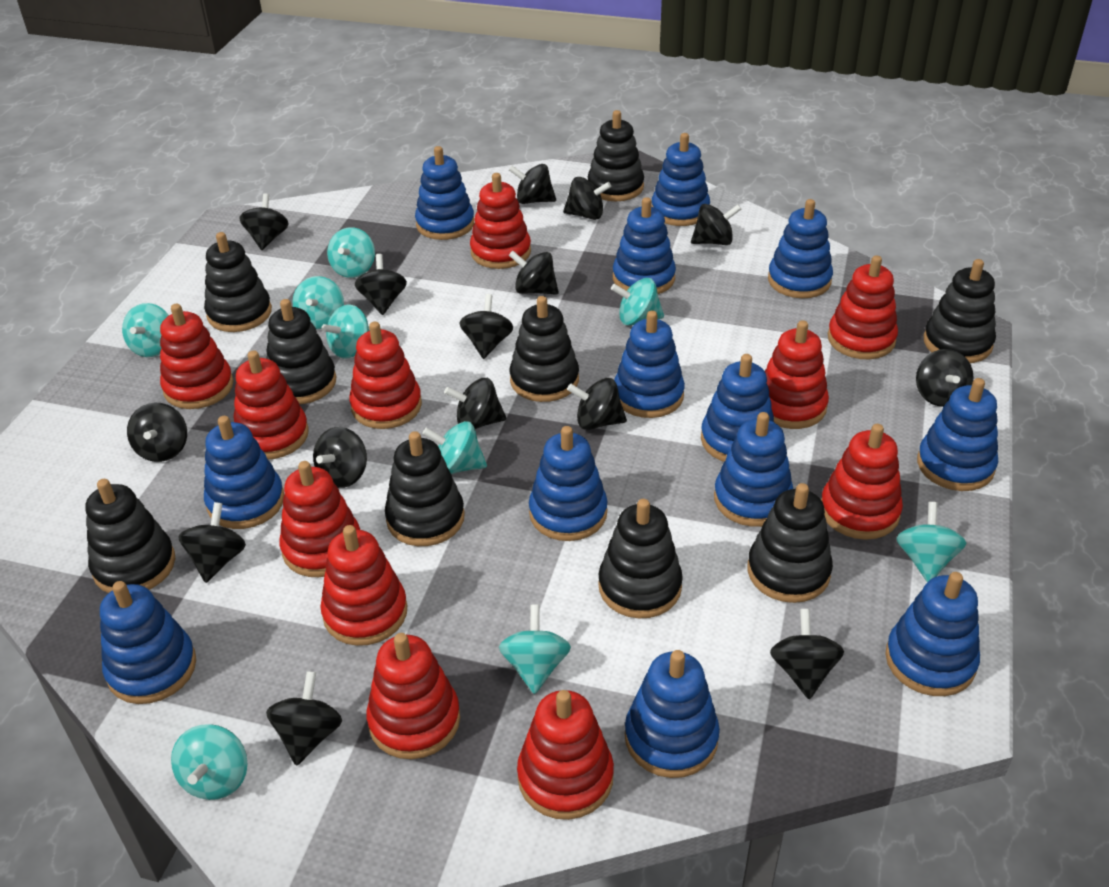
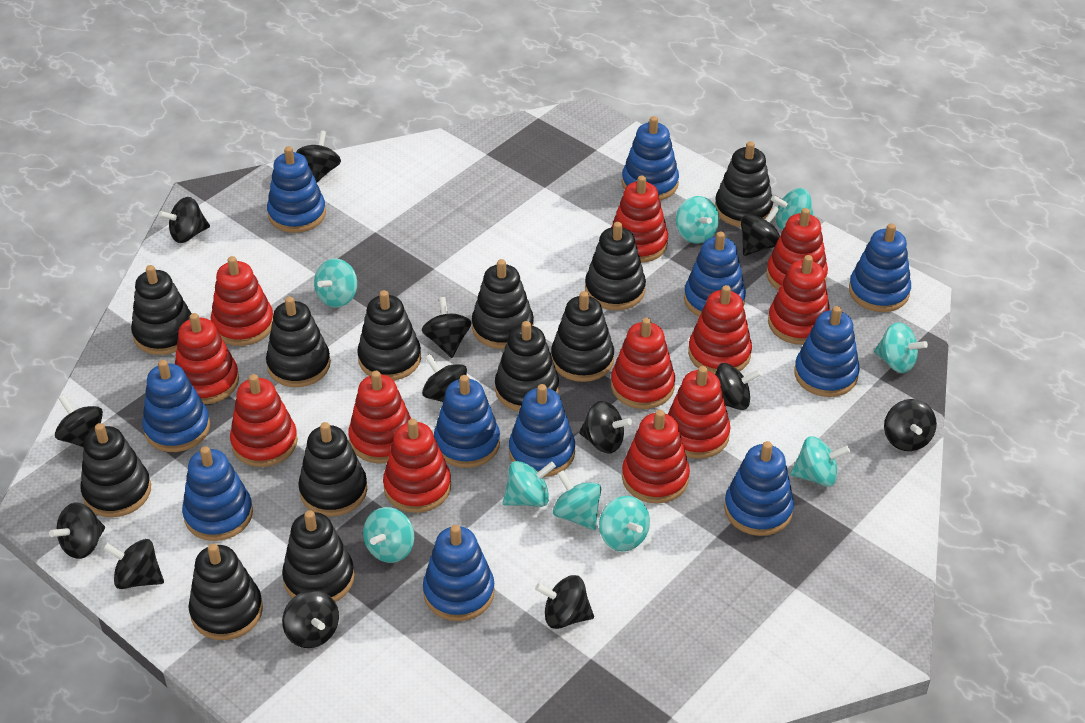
black spinning top: [127,403,187,462] [178,502,246,583] [239,193,289,250] [266,671,342,766] [313,427,367,488] [355,254,407,315] [444,378,506,429] [459,294,513,359] [509,164,556,204] [509,251,559,295] [563,177,611,220] [567,378,627,430] [691,204,741,245] [770,609,844,699] [916,349,974,407] = 15 -> [49,503,105,559] [55,395,103,447] [103,539,164,589] [158,197,210,243] [282,590,339,648] [296,130,341,182] [422,297,472,358] [422,354,467,402] [535,575,594,629] [579,401,632,453] [715,363,761,410] [740,206,780,256] [884,399,937,451] = 13
black stacking toy: [85,479,175,593] [204,232,272,332] [266,299,336,404] [385,431,465,546] [510,296,579,402] [588,110,644,201] [598,499,683,618] [747,483,833,603] [924,259,996,363] = 9 -> [80,423,151,517] [131,265,192,355] [189,543,263,640] [266,296,331,387] [282,510,355,602] [298,422,367,516] [357,290,421,381] [472,259,534,349] [495,321,559,412] [551,291,614,382] [585,222,646,310] [715,141,773,227] = 12
blue stacking toy: [100,581,196,704] [204,416,284,529] [415,146,474,240] [529,426,607,541] [613,197,676,294] [614,311,685,418] [625,650,720,778] [651,133,710,226] [701,354,774,462] [714,412,793,527] [768,199,833,298] [885,572,980,696] [917,378,998,491] = 13 -> [142,360,210,452] [182,446,253,541] [267,146,326,233] [423,525,495,621] [434,375,500,468] [509,384,575,477] [622,116,679,200] [684,232,746,317] [724,441,794,536] [794,306,860,397] [849,223,911,312] = 11
red stacking toy: [160,304,234,409] [234,350,309,459] [280,461,360,577] [320,525,407,646] [349,322,422,429] [367,633,460,759] [470,173,531,269] [517,690,614,820] [765,320,829,429] [821,424,903,540] [828,255,898,359] = 11 -> [175,313,239,404] [211,256,273,346] [230,374,298,467] [348,371,411,464] [383,419,451,513] [611,176,668,263] [611,318,675,409] [622,410,690,504] [667,366,730,459] [688,285,752,374] [766,208,828,290] [768,255,830,345] = 12

